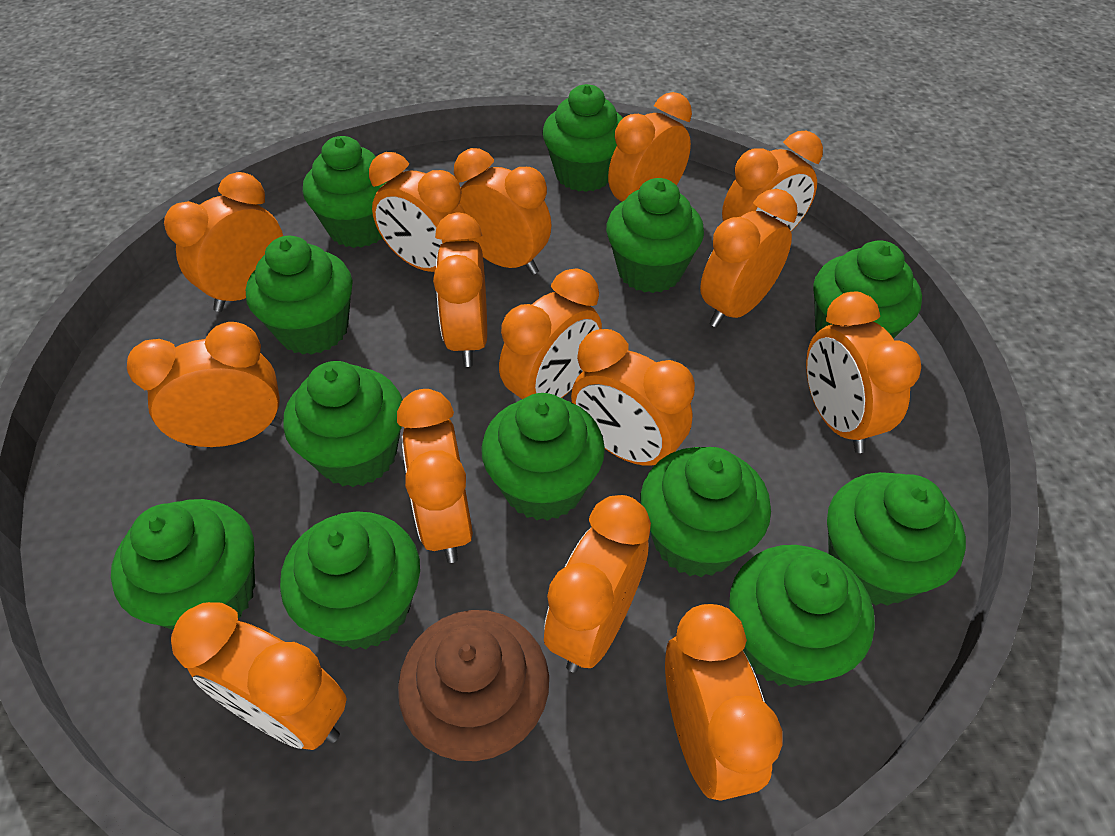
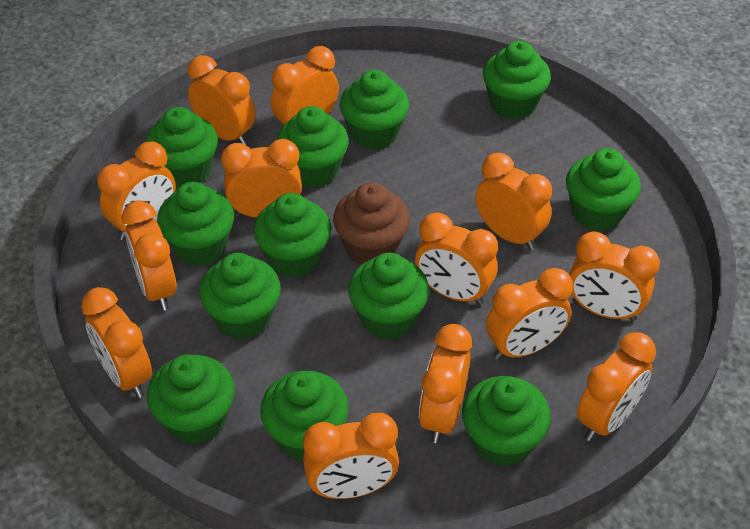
orange clock: [127,322,282,449] [164,172,283,312] [171,602,347,750] [369,152,469,272] [397,389,473,563] [433,212,487,367] [454,148,551,275] [499,268,602,399] [544,495,651,672] [571,329,695,466] [608,92,692,202] [665,604,783,801] [700,189,798,328] [722,131,823,231] [806,292,921,453] = 15 -> [81,287,152,398] [97,141,176,240] [122,200,177,311] [188,55,256,145] [221,139,302,218] [271,46,339,124] [303,413,399,499] [415,213,498,305] [419,324,472,443] [476,153,552,250] [486,268,573,360] [569,232,660,321] [577,332,656,441] = 13

